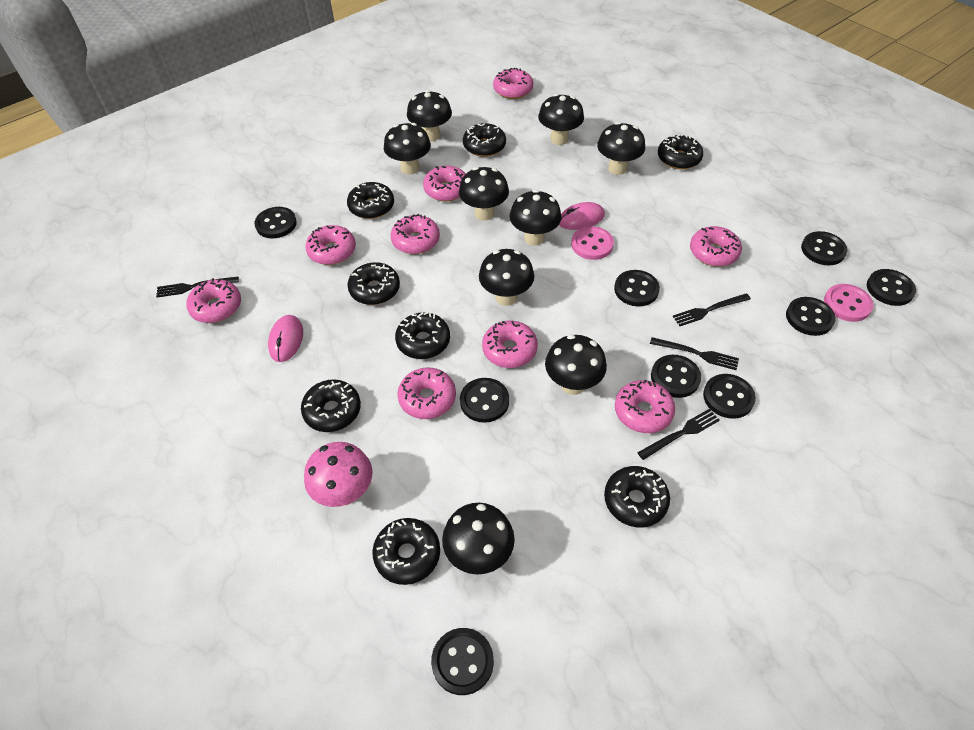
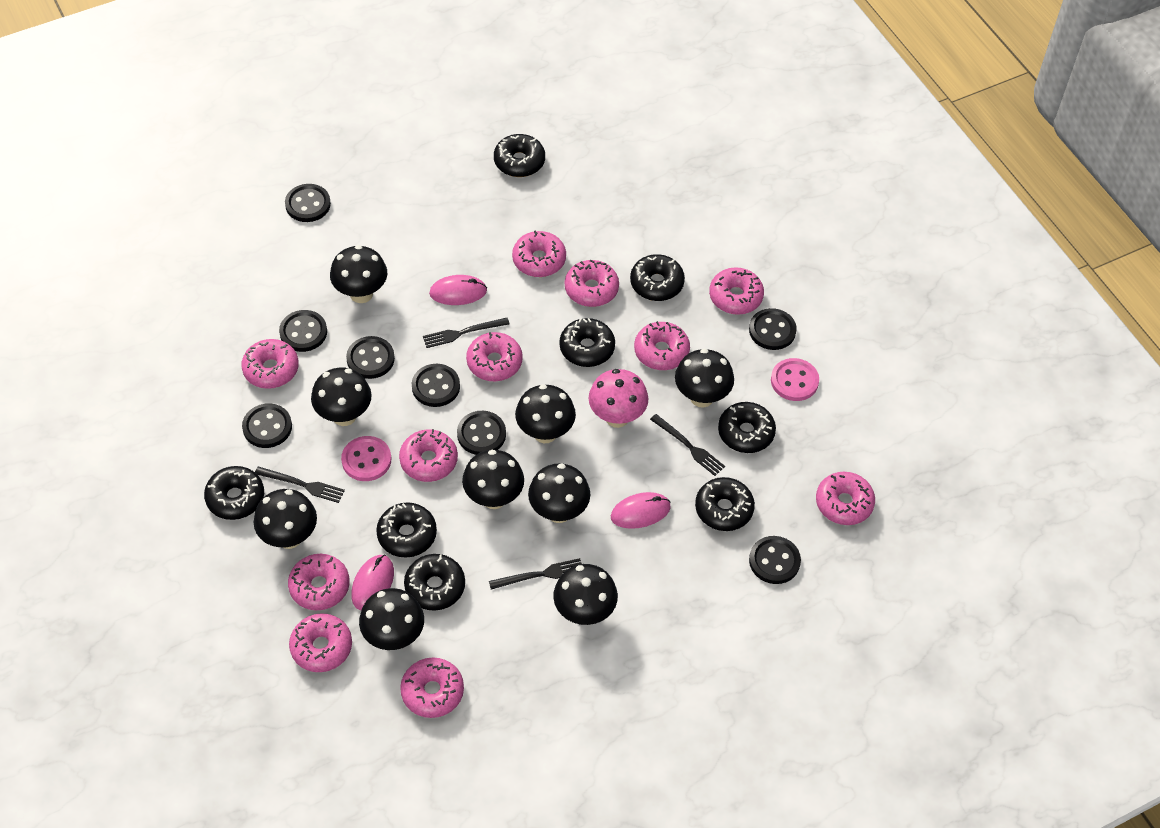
black button: [254,207,297,238] [431,628,494,695] [460,378,509,423] [614,270,660,306] [651,355,701,398] [703,374,756,419] [786,297,836,336] [801,231,847,265] [867,269,916,306] = 9 -> [242,403,292,448] [279,310,327,352] [285,184,331,222] [346,336,395,379] [412,364,460,407] [457,411,506,455] [749,308,797,350] [749,536,801,584] = 8
pink donut: [186,278,241,323] [305,225,356,265] [391,214,440,254] [397,367,456,419] [423,166,466,202] [482,320,538,368] [493,68,533,99] [615,380,675,433] [690,226,742,267] = 9 -> [241,339,299,389] [288,554,350,610] [289,613,352,672] [399,429,458,482] [400,658,464,718] [466,332,523,381] [512,230,566,277] [565,260,619,307] [634,321,690,370] [709,267,764,315] [816,472,875,525] = 11
pink mouse: [268,315,303,362] [559,202,605,230] = 2 -> [351,555,394,610] [429,275,487,305] [611,492,671,529] = 3

